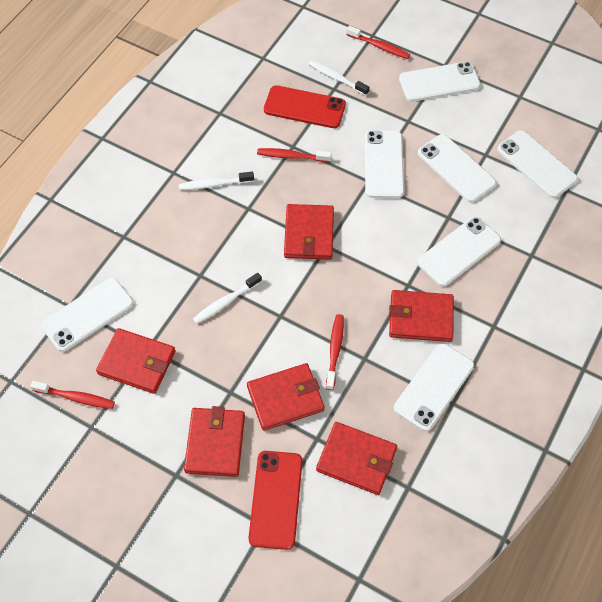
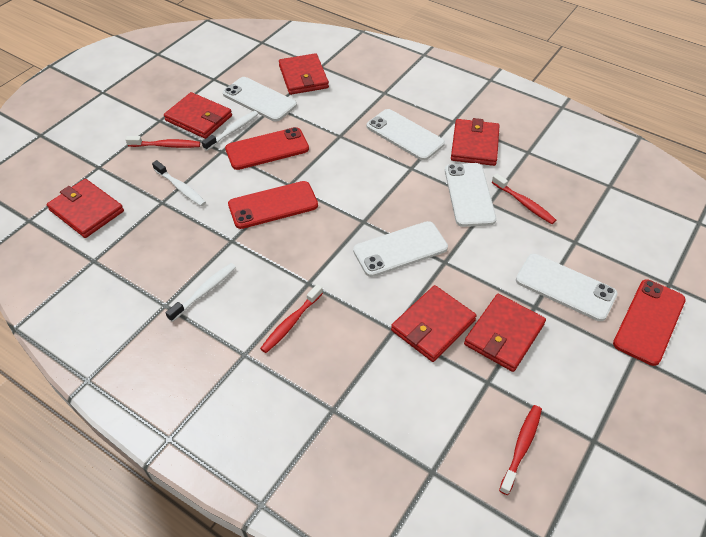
red phone: [249,451,303,550] [264,85,346,128] = 2 -> [225,127,309,170] [228,181,318,229] [613,279,686,366] = 3
white phone: [41,278,134,352] [365,130,404,198] [394,343,474,431] [399,61,481,102] [417,216,501,287] [418,134,497,203] [497,130,578,198] = 7 -> [223,77,297,122] [353,221,448,277] [367,109,445,161] [445,163,497,227] [516,254,618,321] = 5

